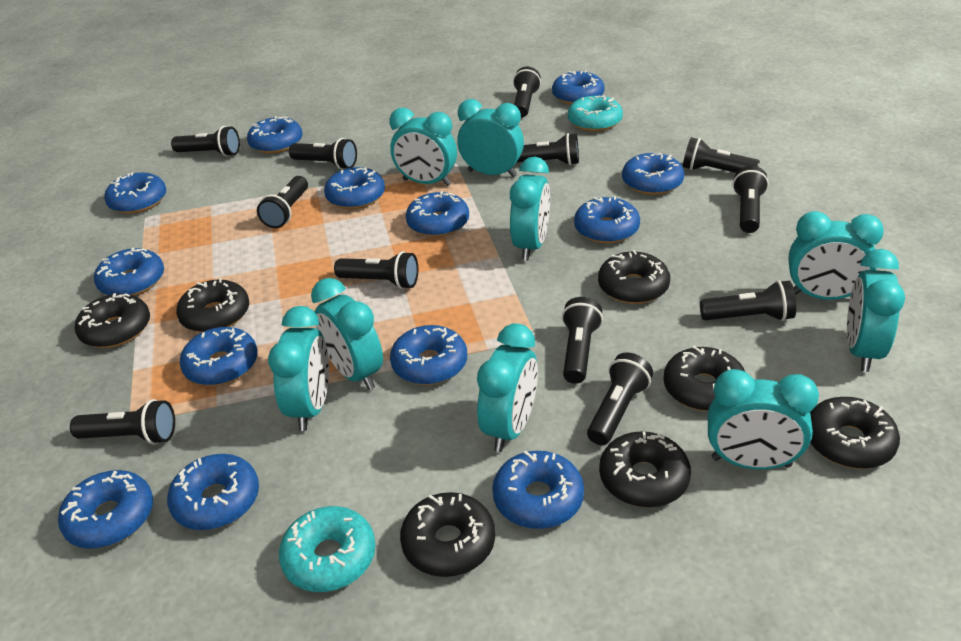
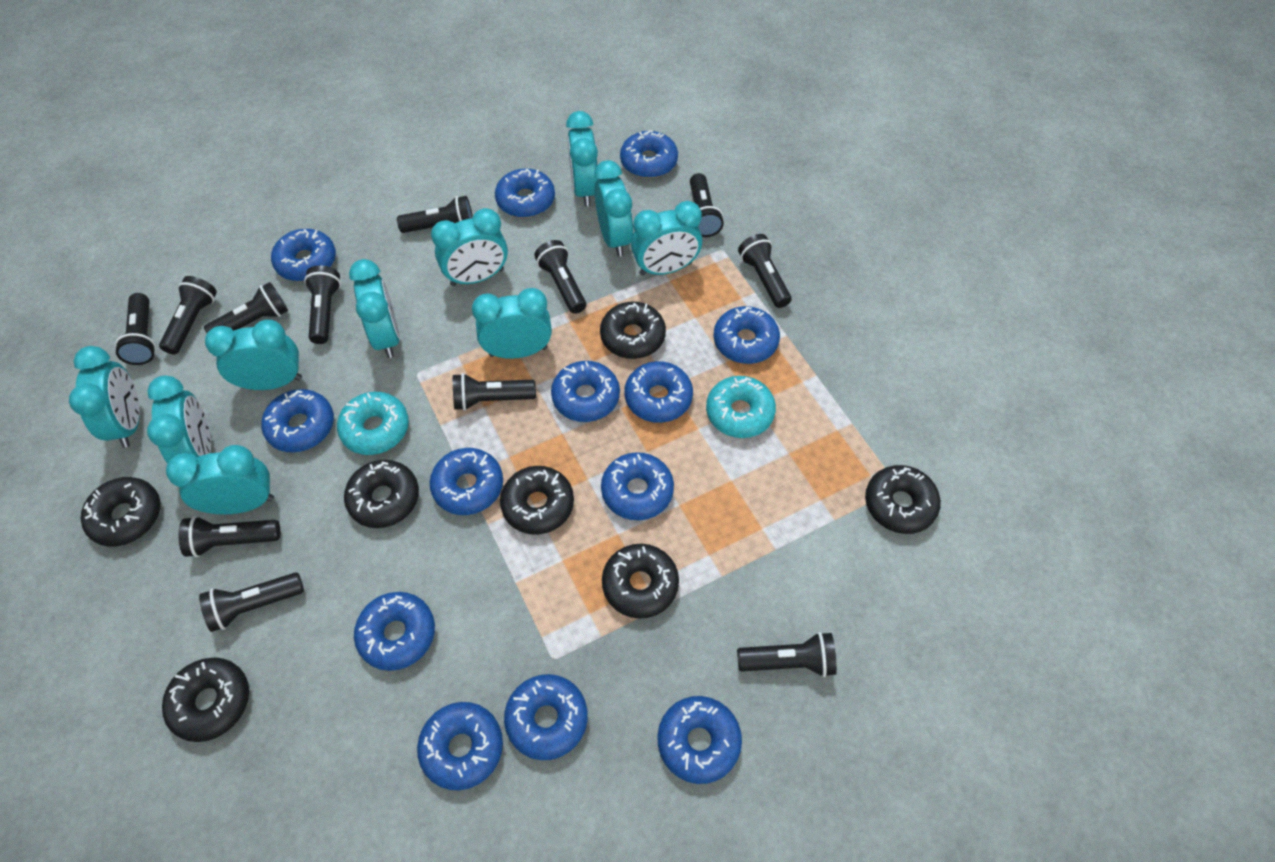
turquoise clock: [268,306,329,431] [311,278,383,390] [389,108,457,186] [457,99,524,177] [477,323,538,452] [510,157,550,260] [708,369,819,470] [788,211,884,300] [847,249,905,372] = 9 -> [69,346,140,448] [147,375,211,464] [166,445,274,514] [205,320,302,390] [349,259,400,358] [431,208,508,286] [472,288,552,359] [566,111,598,206] [594,160,634,257] [631,201,702,276] = 10

